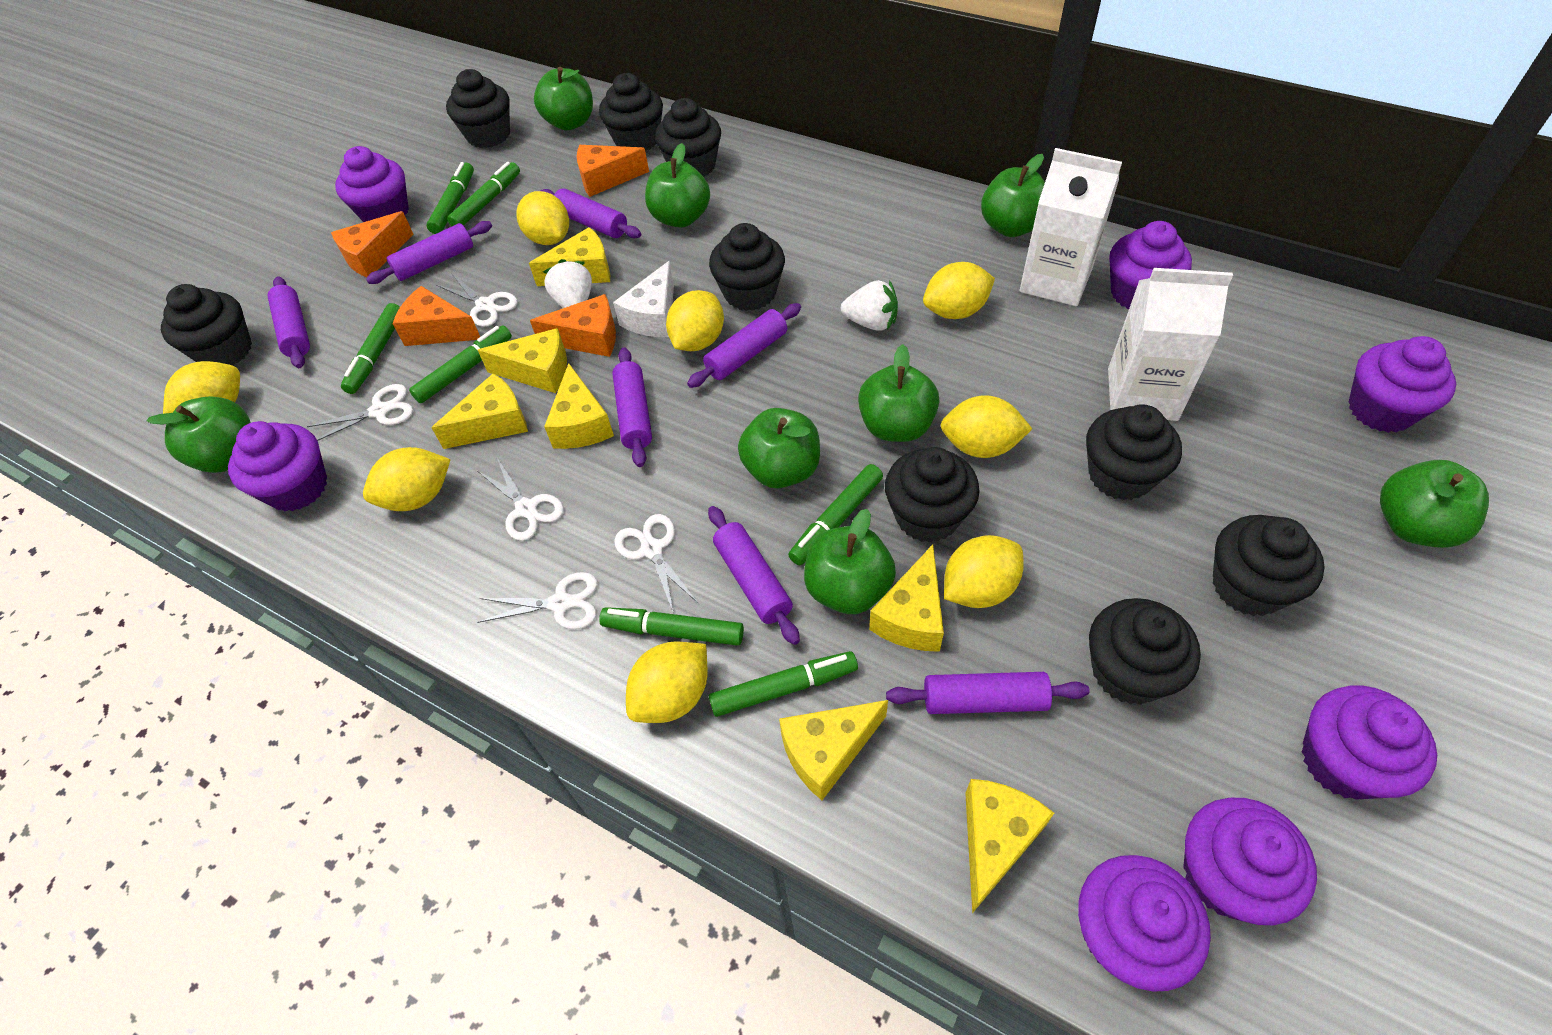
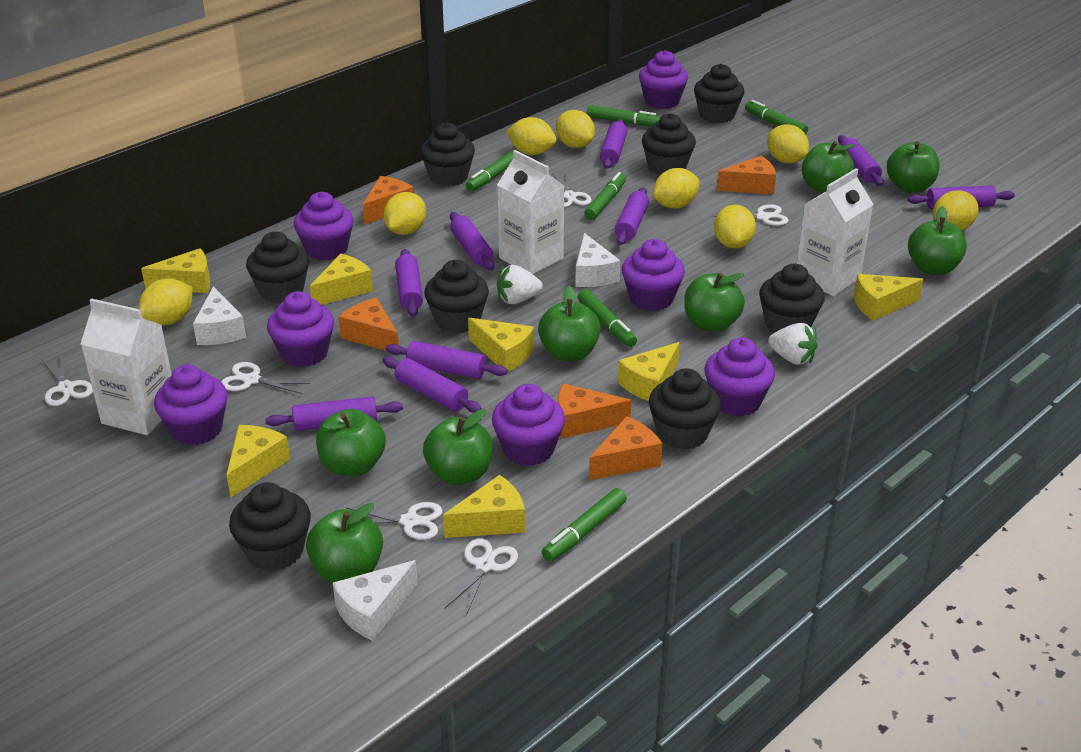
black cupcake: [161,284,252,365] [446,69,510,148] [599,73,663,151] [655,98,721,177] [709,223,785,311] [885,447,980,543] [1086,404,1182,500] [1089,598,1201,705] [1213,515,1325,616] = 9 -> [229,482,311,571] [246,232,309,303] [420,122,475,186] [424,260,489,333] [642,113,696,175] [649,368,721,450] [694,64,744,123] [759,264,825,333] = 8
green marker: [341,303,400,394] [409,325,512,403] [426,162,474,234] [447,162,520,226] [599,607,744,646] [709,651,858,717] [788,464,883,565] = 7 -> [466,150,514,191] [542,488,627,562] [578,289,637,347] [584,172,626,220] [587,105,660,126] [745,100,808,134] = 6
orange cheese: [331,211,414,277] [393,286,480,346] [530,294,616,357] [577,145,649,197] = 4 -> [339,298,399,351] [363,176,414,224] [558,384,631,439] [589,416,663,480] [717,156,776,195] = 5
purple rolling pin: [268,276,310,368] [366,221,492,284] [541,188,641,238] [612,347,652,467] [687,303,801,388] [708,506,800,645] [886,672,1090,714] = 7 -> [265,397,403,431] [383,356,482,413] [386,341,508,379] [395,249,423,317] [450,212,494,270] [600,119,627,169] [615,188,649,245] [838,135,884,186] [908,186,1015,209] = 9
white carton: [1020,148,1122,306] [1108,268,1233,421] = 2 -> [81,298,172,435] [497,150,564,274] [797,168,874,296] = 3
white cheese: [613,261,674,337] = 1 -> [193,286,246,345] [333,560,418,641] [575,233,620,287] = 3
white scissors: [307,384,413,441] [437,273,517,327] [478,458,564,541] [478,572,597,629] [614,514,698,614] = 5 -> [42,354,93,406] [221,362,310,394] [346,502,443,540] [444,538,518,615] [552,173,592,207] [713,204,789,226] = 6

